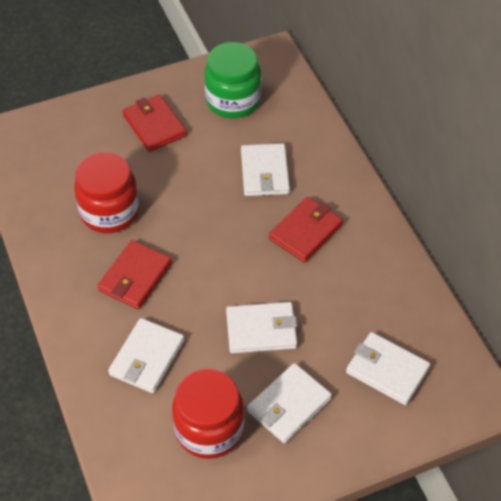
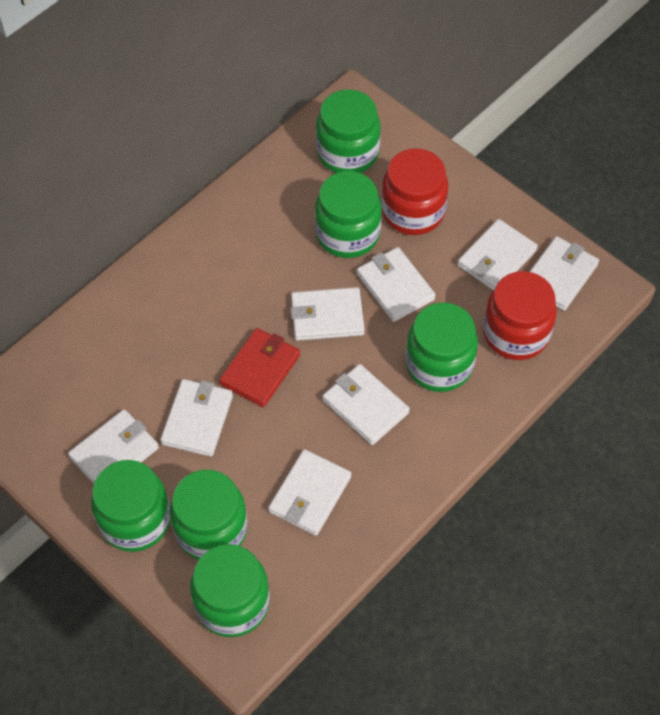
green jar: [204,42,261,118] = 1 -> [91,460,170,552] [170,470,247,560] [190,544,270,637] [315,171,382,258] [316,89,381,173] [405,303,478,392] = 6
red wallet: [98,240,172,309] [123,94,187,152] [269,197,343,263] = 3 -> [219,328,300,407] = 1
white wallet: [108,318,184,393] [226,302,297,354] [241,143,290,196] [247,363,332,443] [346,332,430,405] = 5 -> [68,409,159,484] [160,379,233,457] [268,449,351,536] [290,287,365,341] [323,364,410,445] [357,247,436,322] [457,219,538,290] [530,236,599,311] = 8

